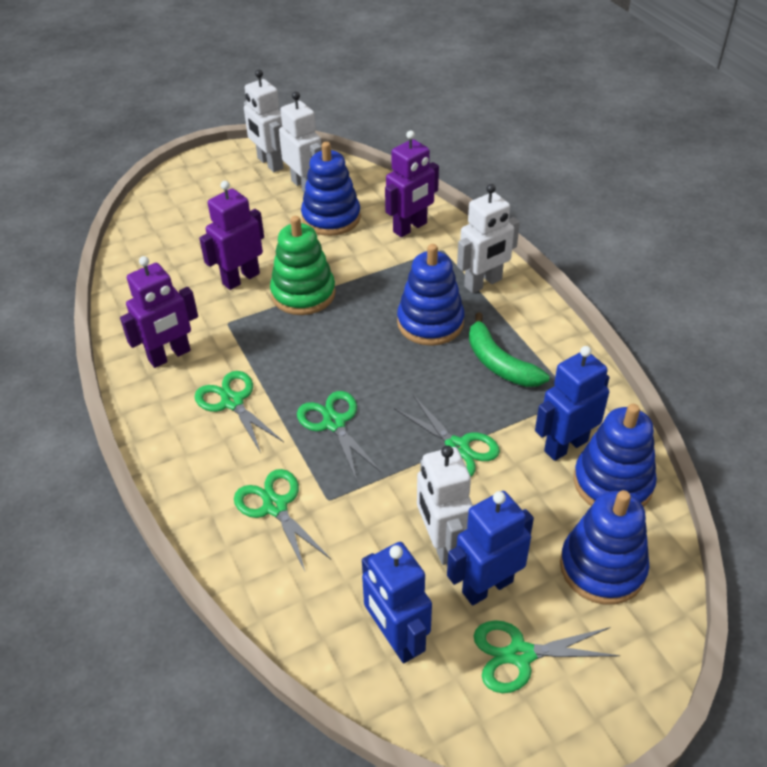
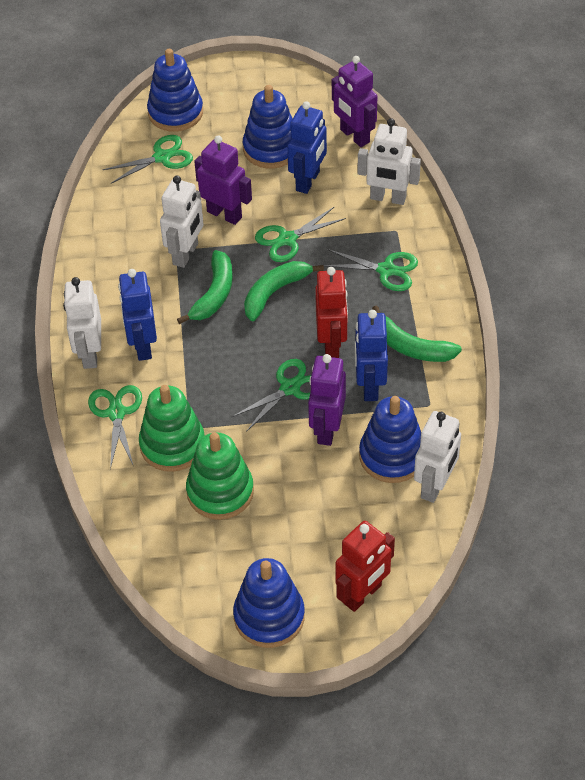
green banana: [469,312,549,387] = 1 -> [177,250,233,324] [244,261,324,321] [372,306,462,362] = 3
green stacking toy: [270,216,336,315] = 1 -> [139,385,205,472] [186,432,254,520] = 2
red robot: none = 0 -> [315,267,348,358] [336,521,395,612] = 2

